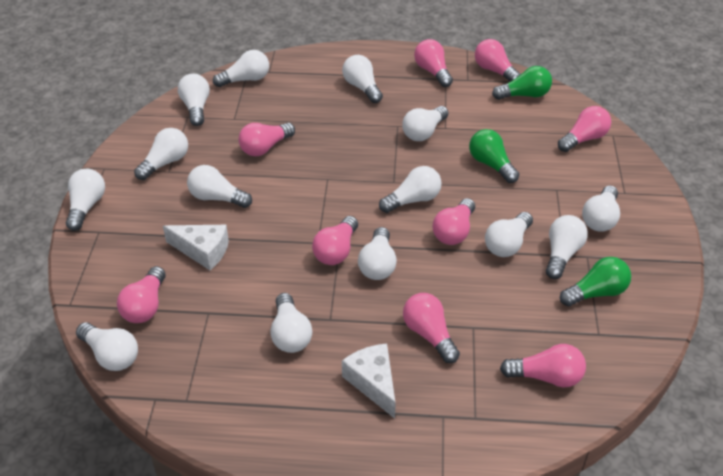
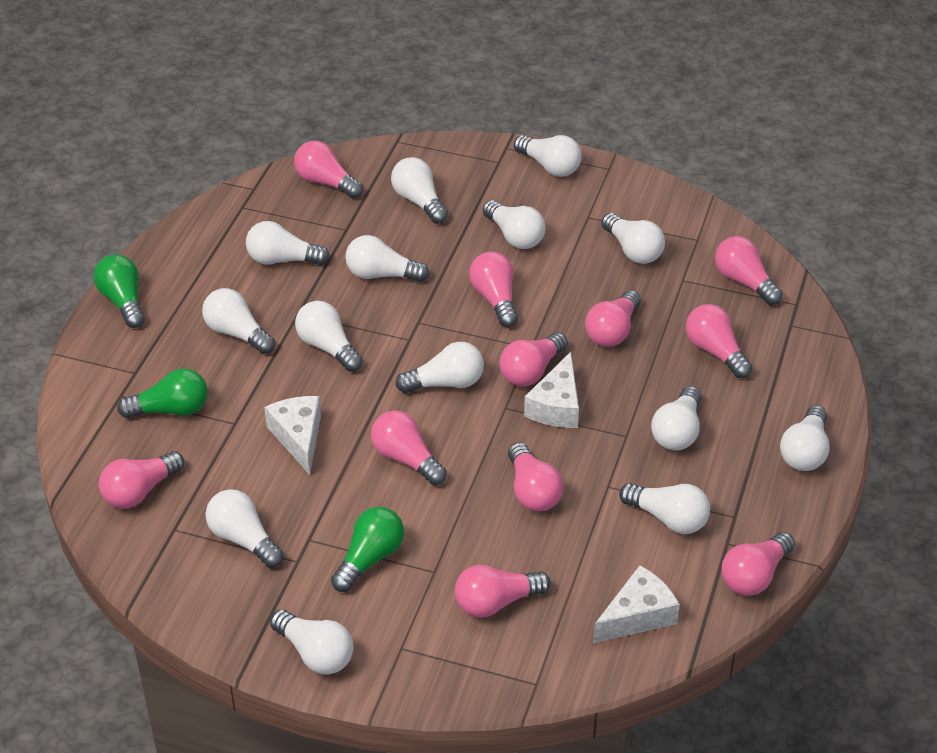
pink light bulb: [117,266,166,323] [239,123,295,156] [312,216,358,265] [403,293,460,363] [414,39,453,87] [433,198,475,245] [475,39,521,82] [500,344,586,388] [558,106,611,152] = 9 -> [99,451,184,509] [294,141,363,198] [371,411,447,485] [455,565,551,618] [469,252,518,327] [499,332,568,386] [508,442,564,511] [585,290,641,347] [686,304,752,378] [715,236,783,305] [722,532,795,596] = 11
white cheese: [163,225,229,270] [342,343,396,419] = 2 -> [264,396,321,475] [524,352,579,428] [593,565,680,643] = 3

